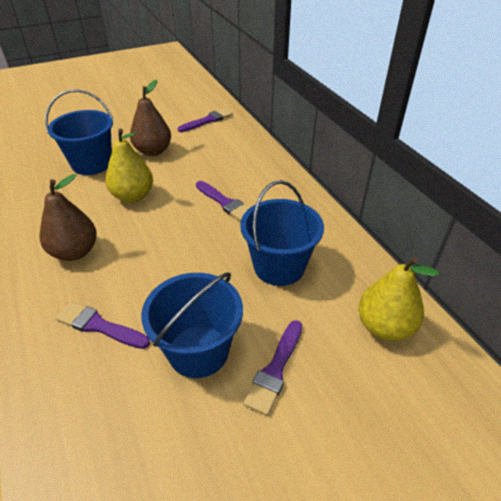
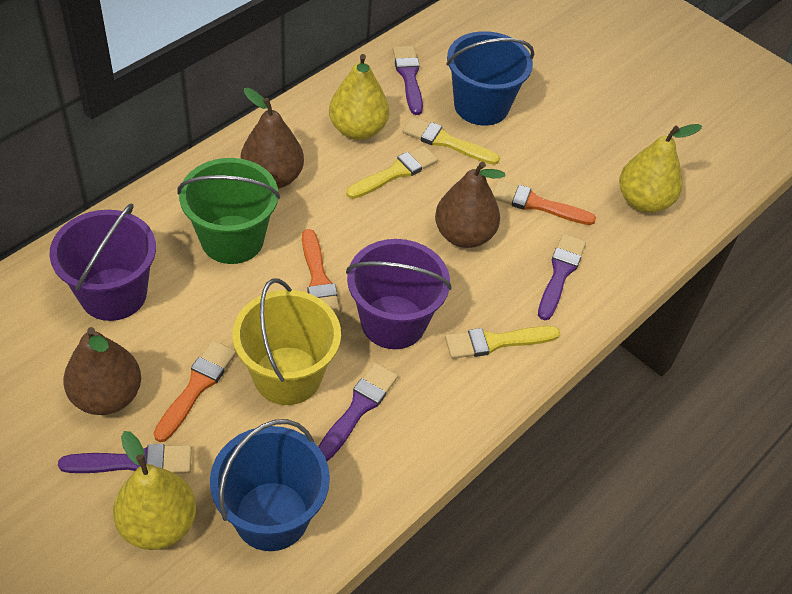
blue bucket: [45,89,113,175] [141,272,243,378] [240,180,324,286] = 3 -> [210,419,330,551] [446,31,534,126] = 2
brown pear: [40,174,97,261] [130,80,171,156] = 2 -> [63,327,141,415] [240,88,304,189] [435,161,505,248] = 3
green bucket: none = 0 -> [178,158,280,264] = 1
orange brush: none = 0 -> [154,340,236,442] [302,229,341,317] [493,180,596,225] = 3
purple bucket: none = 0 -> [50,204,156,321] [346,239,452,349] = 2
yellow brush: none = 0 -> [346,145,438,199] [403,117,500,165] [445,326,560,359] = 3
yellow bucket: none = 0 -> [233,278,341,405] = 1
yellow pear: [105,129,153,203] [358,257,439,341] = 2 -> [113,431,196,550] [329,54,389,140] [619,124,702,213] = 3

